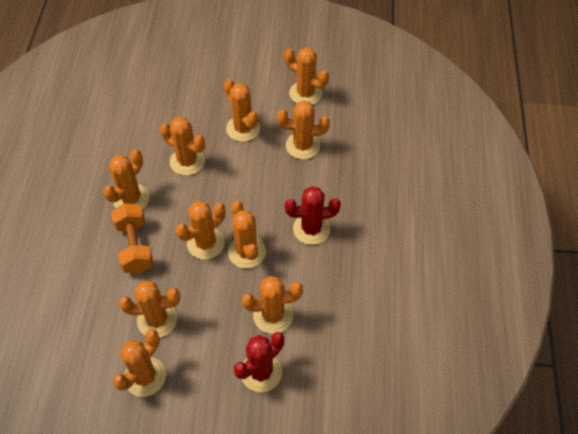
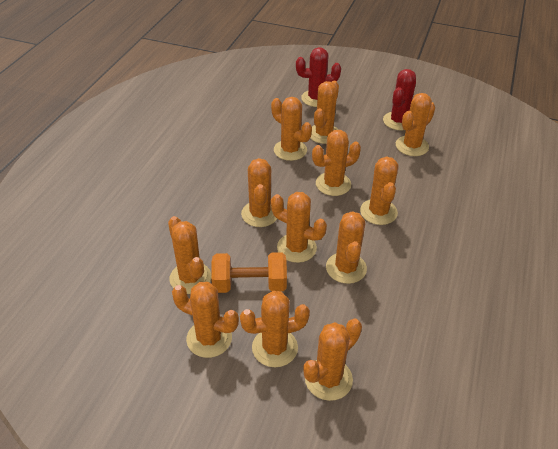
orange cactus: [103,149,149,209] [113,329,166,397] [119,280,180,338] [160,117,205,176] [176,201,226,259] [224,79,260,142] [228,201,266,269] [242,276,303,334] [277,100,330,159] [284,47,329,105] = 10 -> [168,216,211,294] [172,282,239,358] [240,291,310,367] [241,158,277,227] [271,97,312,161] [271,192,327,263] [303,318,362,401] [310,81,339,144] [312,130,361,196] [326,211,367,284] [360,156,399,225] [396,93,435,156] = 12

